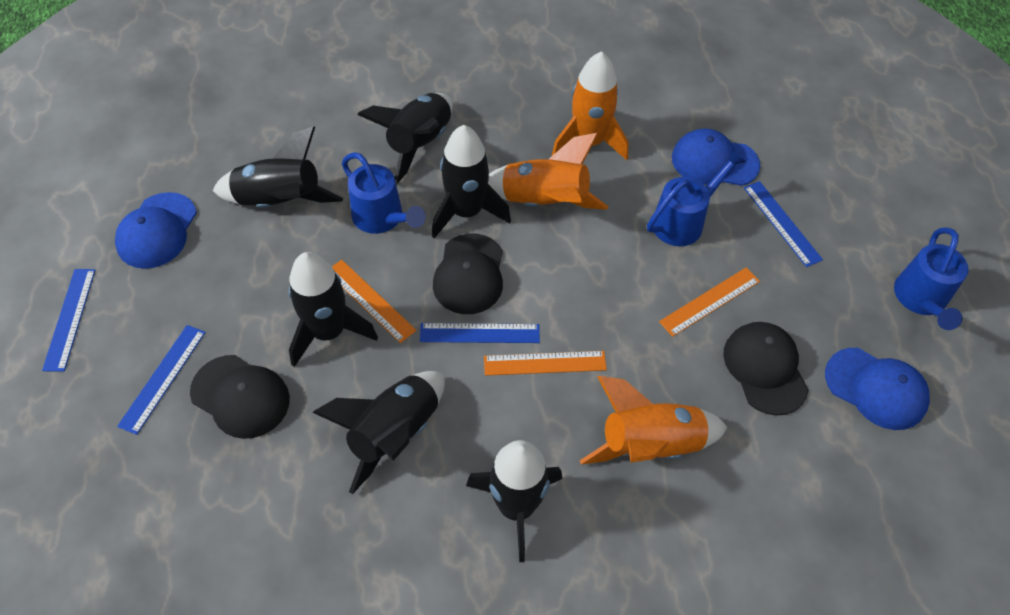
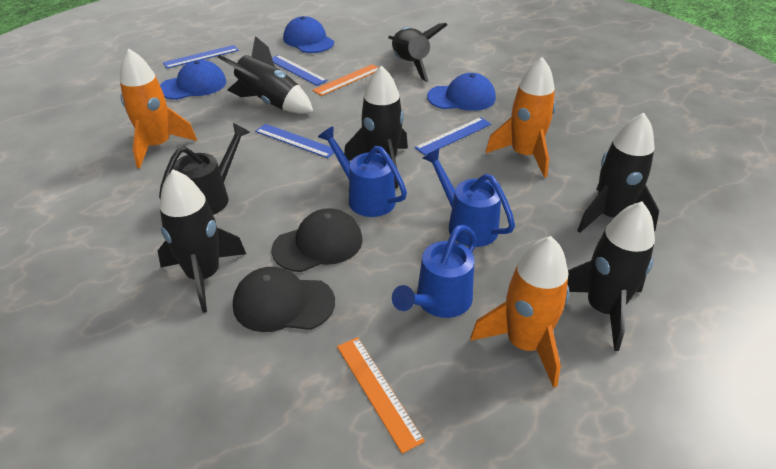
black cap: [190,355,290,439] [433,233,503,314] [723,322,809,416] = 3 -> [233,267,335,332] [272,208,363,272] = 2
black watering can: none = 0 -> [159,123,250,215] = 1
orange ruler: [332,260,417,343] [484,351,607,376] [659,267,760,337] = 3 -> [312,64,379,96] [337,337,425,454] = 2

